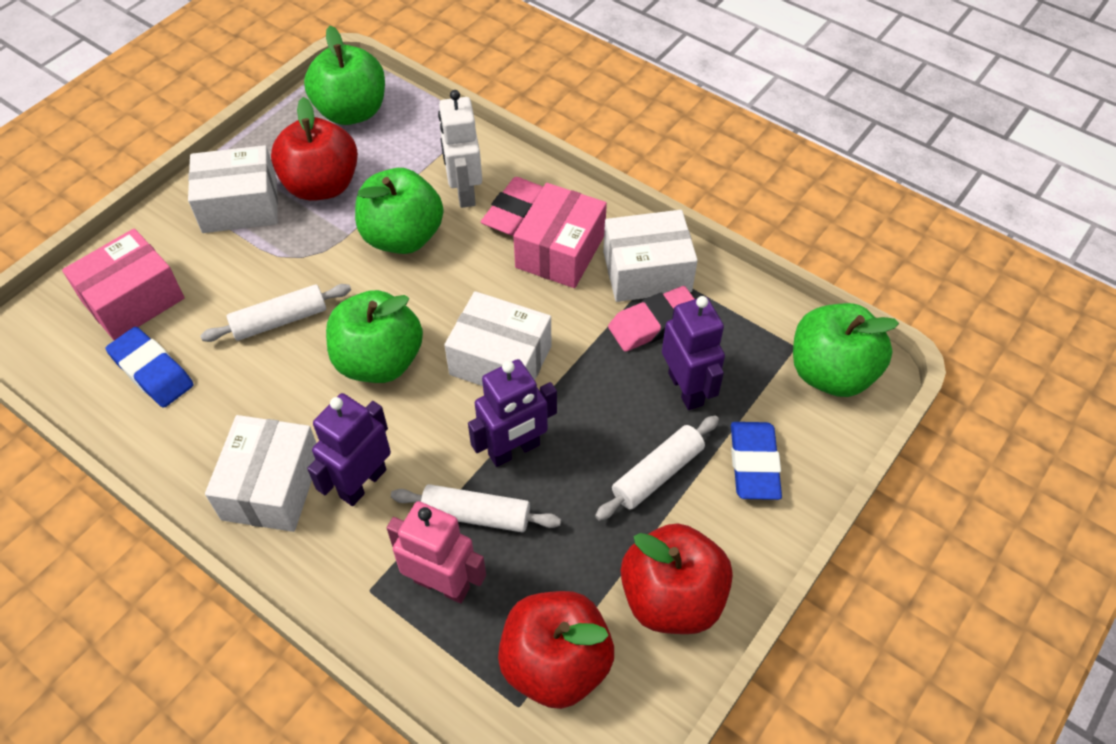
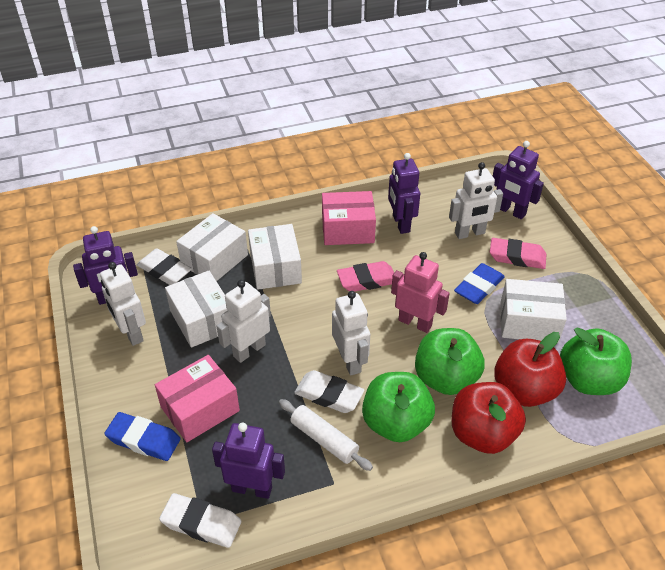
green apple: [304,26,385,125] [326,290,423,383] [355,168,444,254] [793,303,899,397] = 4 -> [362,372,435,442] [415,328,485,395] [560,328,632,395] = 3
purple robot: [307,393,391,506] [468,359,557,467] [662,296,725,410] = 3 -> [73,226,138,305] [212,422,285,499] [388,153,420,234] [493,141,544,219] = 4
red apple: [271,97,358,201] [498,591,614,709] [621,523,733,634] = 3 -> [451,382,526,454] [494,332,566,407] = 2
white eraser: none = 0 -> [137,248,192,285] [159,493,241,548] [294,370,364,413] = 3
white robot: [438,90,482,208] = 1 -> [100,262,146,346] [217,280,271,363] [332,291,370,376] [449,162,503,239] = 4
white rolling pin: [200,284,351,342] [391,484,561,533] [595,416,719,521] = 3 -> [279,399,373,471] = 1

